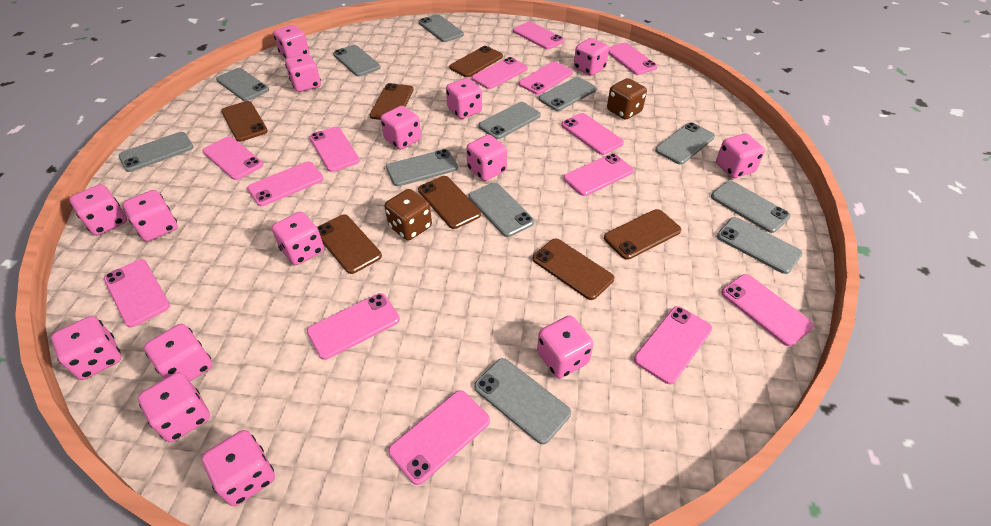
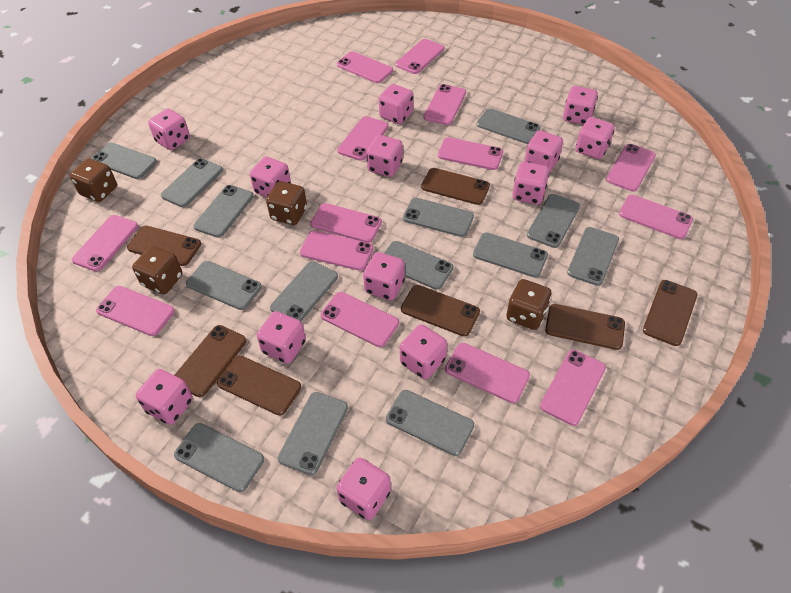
brown dice: [385,189,432,241] [607,78,647,120] = 2 -> [70,158,117,202] [132,246,182,294] [266,181,307,225] [506,279,551,330] = 4
grey phone: [119,132,194,172] [216,68,269,101] [333,45,381,77] [386,149,458,186] [419,14,464,42] [469,183,534,237] [474,358,571,444] [478,102,541,139] [539,77,597,111] [655,122,715,165] [711,181,790,233] [717,217,803,274] = 12 -> [91,143,157,179] [161,158,223,207] [174,423,264,492] [186,261,262,310] [193,185,254,238] [270,261,338,321] [278,392,348,475] [384,241,453,290] [386,390,474,456] [403,198,474,237] [473,232,548,277] [476,108,541,144] [527,194,580,248] [567,227,619,286] = 14
pink dice: [51,316,121,380] [69,184,127,235] [123,190,178,241] [138,372,210,442] [144,324,212,381] [201,430,275,506] [272,212,324,265] [273,25,309,59] [285,54,321,92] [381,106,421,150] [446,78,482,119] [466,135,507,181] [537,315,594,378] [574,38,609,76] [716,133,765,178] = 15 -> [136,369,193,425] [148,108,190,150] [250,156,291,197] [257,311,306,364] [336,458,391,520] [363,252,405,300] [367,135,403,177] [379,84,413,124] [400,324,447,379] [512,162,550,205] [524,130,563,172] [563,86,598,125] [576,117,615,159] = 13

